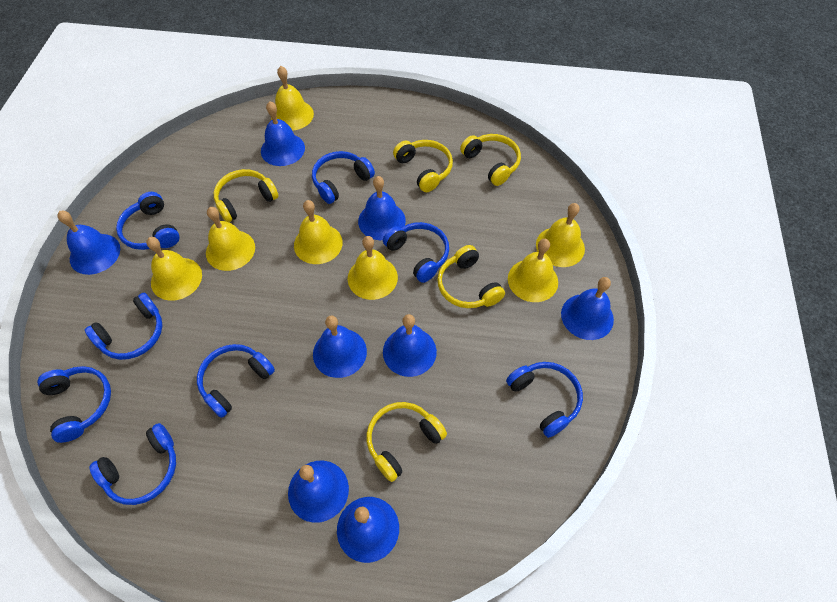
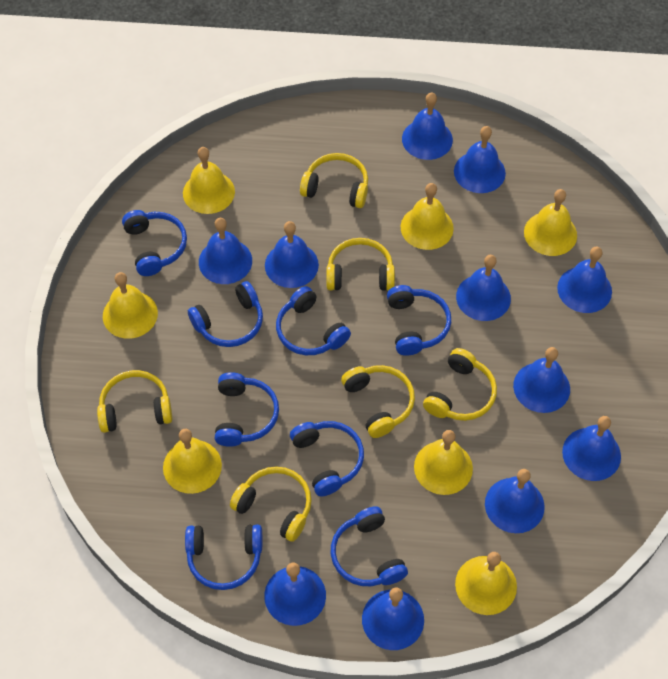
blue bell: [58,211,120,275] [261,101,305,166] [288,461,349,523] [313,315,367,378] [337,497,399,563] [358,176,406,240] [383,314,437,377] [561,277,614,340] = 8 -> [199,218,252,284] [264,562,326,626] [265,221,319,288] [362,587,424,650] [402,92,453,160] [454,126,506,193] [456,255,511,321] [485,469,545,533] [513,347,570,413] [557,247,612,313] [562,416,621,481] = 11
yellow headphones: [214,169,279,222] [367,402,447,482] [393,140,453,192] [437,245,505,308] [460,134,521,186] = 5 -> [97,370,172,433] [230,467,312,542] [300,153,368,208] [326,238,395,291] [341,365,415,438] [423,348,497,421] = 6

